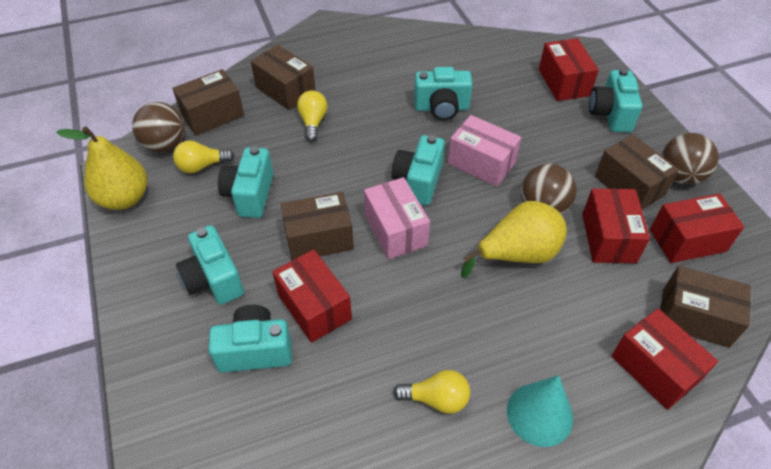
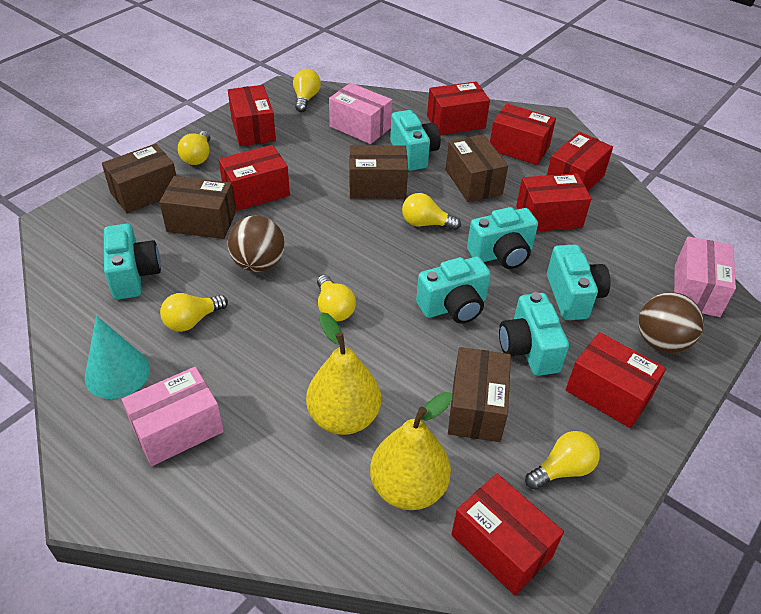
brown ball: [132,102,185,152] [521,164,577,215] [662,133,719,185] = 3 -> [228,215,285,272] [638,292,704,353] = 2
pink box: [364,177,430,260] [448,115,522,187] = 2 -> [122,367,224,466] [329,83,392,144] [674,236,736,317] = 3
red box: [272,249,352,343] [539,38,599,101] [582,188,650,263] [611,308,718,410] [650,193,744,263] = 5 -> [219,145,290,211] [228,85,276,146] [427,81,490,135] [451,473,564,596] [490,104,556,165] [516,173,591,232] [547,132,613,191] [566,332,666,428] = 8
yellow light bulb: [173,140,235,173] [297,90,327,142] [393,370,470,414] = 3 -> [160,293,228,332] [178,131,210,165] [293,69,321,112] [317,275,356,322] [402,193,461,230] [525,431,600,490] = 6

